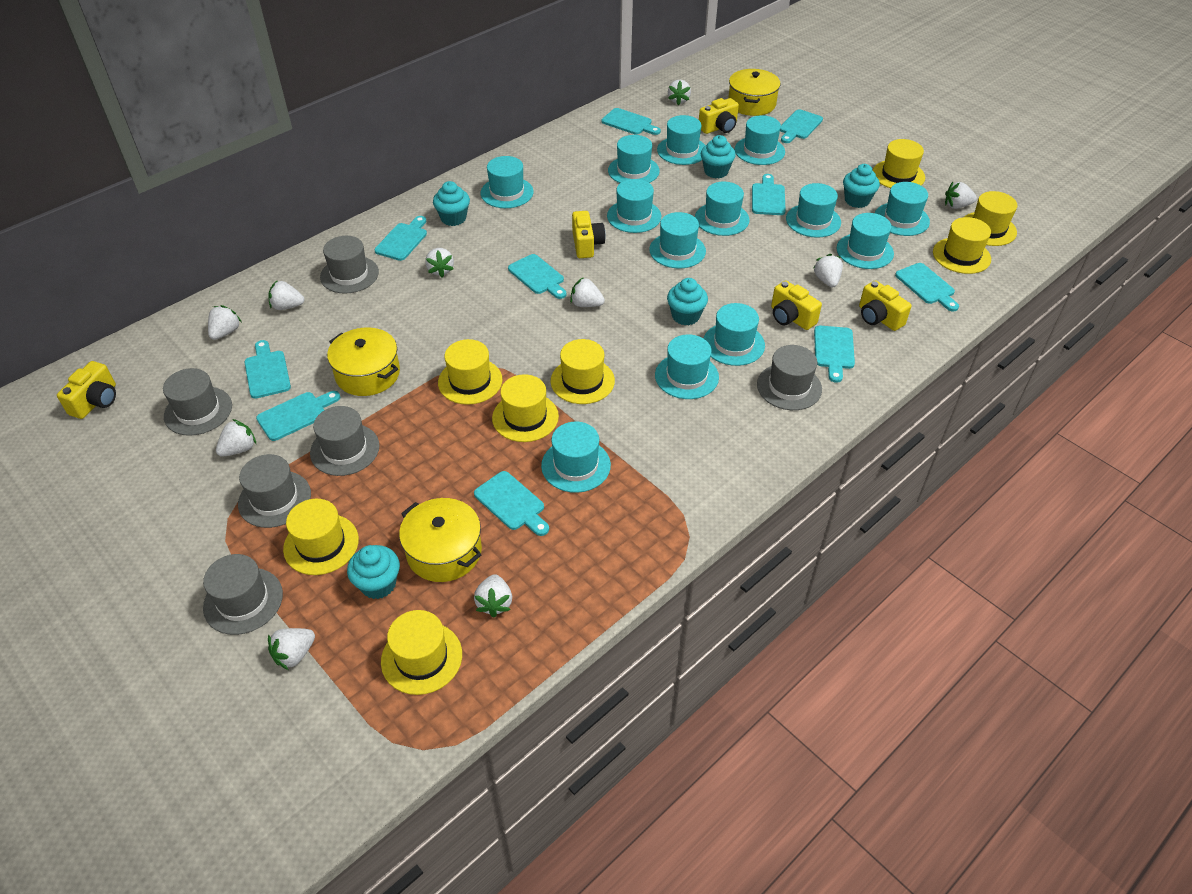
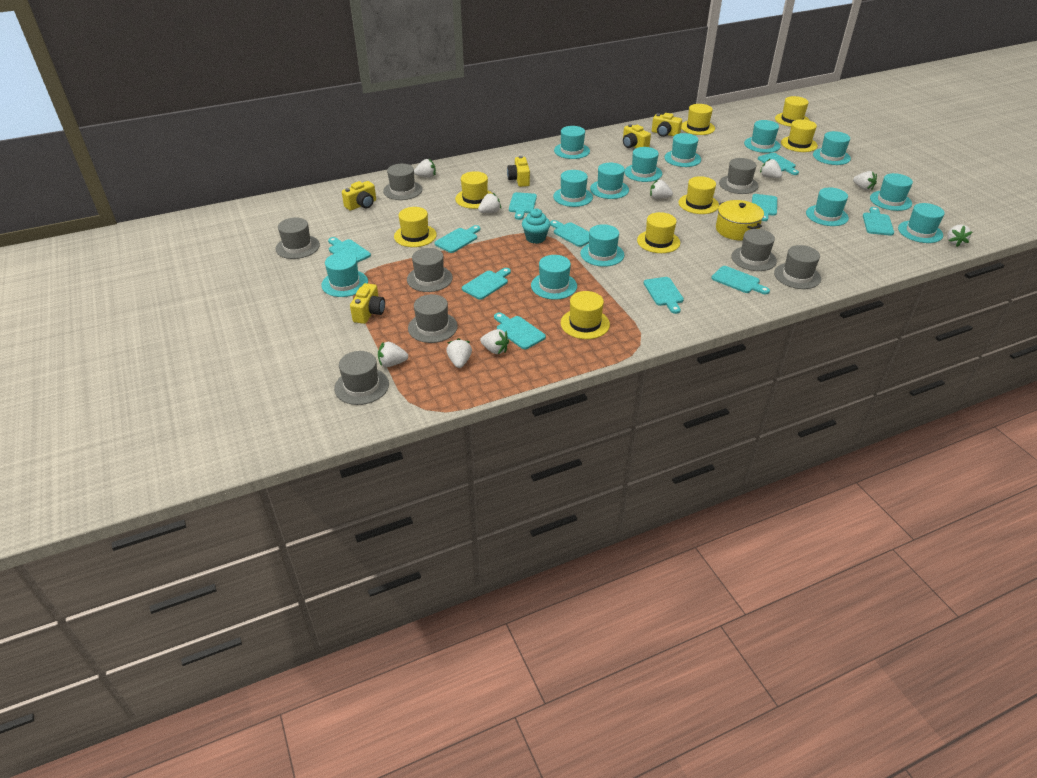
grey hat: [163,368,232,436] [203,554,283,635] [238,454,311,528] [310,406,380,476] [320,236,379,294] [757,345,822,410] = 6 -> [275,218,320,259] [334,351,389,405] [383,164,422,200] [407,248,453,292] [408,294,458,343] [719,158,758,194] [731,229,777,271] [774,245,821,289] = 8
turquoise cupcake: [347,545,400,599] [433,181,470,226] [667,278,708,325] [701,135,736,178] [843,164,880,208] = 5 -> [522,208,550,244] = 1
turquoise cutting board: [245,340,291,399] [256,391,340,441] [375,216,427,261] [474,471,549,536] [508,254,566,299] [602,108,661,135] [752,174,786,215] [780,109,823,143] [814,326,855,383] [895,263,959,311] = 10 -> [328,237,371,263] [434,225,481,253] [462,268,511,300] [494,312,546,349] [509,192,537,220] [550,220,589,247] [644,277,684,314] [711,266,770,294] [752,194,777,221] [758,153,799,175] [863,207,894,236] = 11
white strawberry: [208,305,242,340] [216,419,256,457] [268,280,304,310] [268,628,315,670] [425,248,454,277] [474,574,512,617] [570,277,605,307] [668,80,691,105] [813,254,843,288] [945,182,977,209] = 10 -> [378,341,408,367] [414,159,436,178] [446,338,472,368] [478,193,501,213] [480,329,509,354] [650,180,673,199] [760,158,782,178] [853,171,877,191] [947,225,972,247] = 9
yellow pot: [327,328,400,396] [399,498,482,582] [728,69,780,116] = 3 -> [716,200,764,241] = 1

